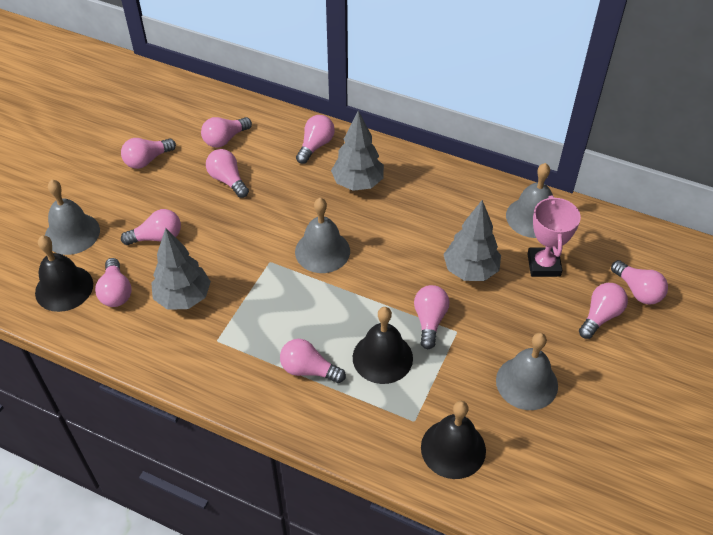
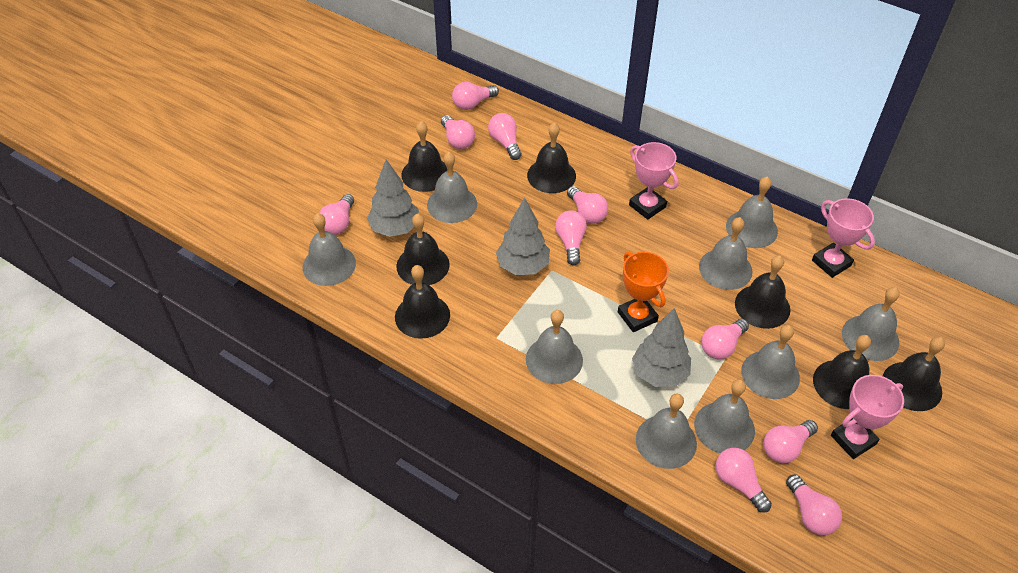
black bell: [35,236,93,312] [353,307,413,384] [421,401,486,479] = 3 -> [395,265,450,339] [396,213,450,285] [401,121,447,192] [527,123,576,193] [735,255,790,329] [813,335,871,409] [883,337,945,411] = 7
grey bell: [45,180,100,255] [295,198,350,273] [496,333,558,410] [506,163,553,238] = 4 -> [302,213,356,286] [427,152,477,223] [526,310,583,384] [636,393,697,469] [694,379,755,453] [699,217,753,290] [726,176,778,248] [741,325,800,399] [842,287,899,361] = 9
orange trophy: none = 0 -> [618,252,669,332] = 1
pink trophy: [527,195,581,277] = 1 -> [629,142,679,220] [812,198,875,278] [831,375,904,459] = 3

